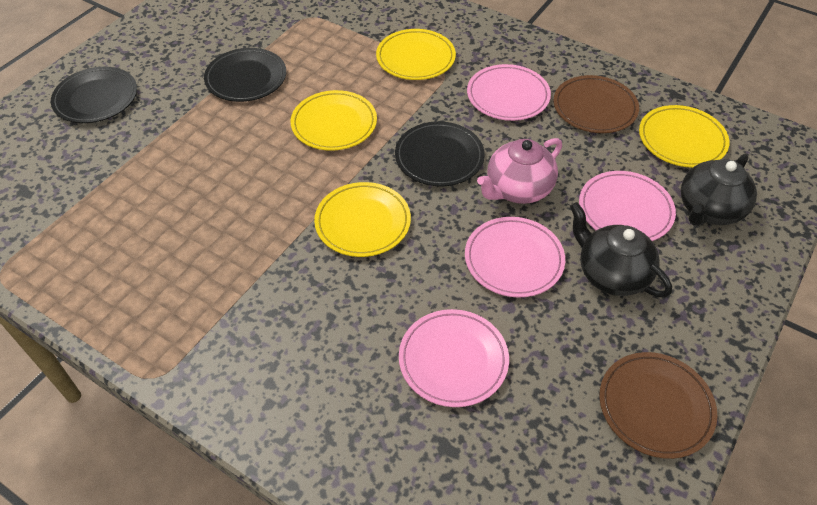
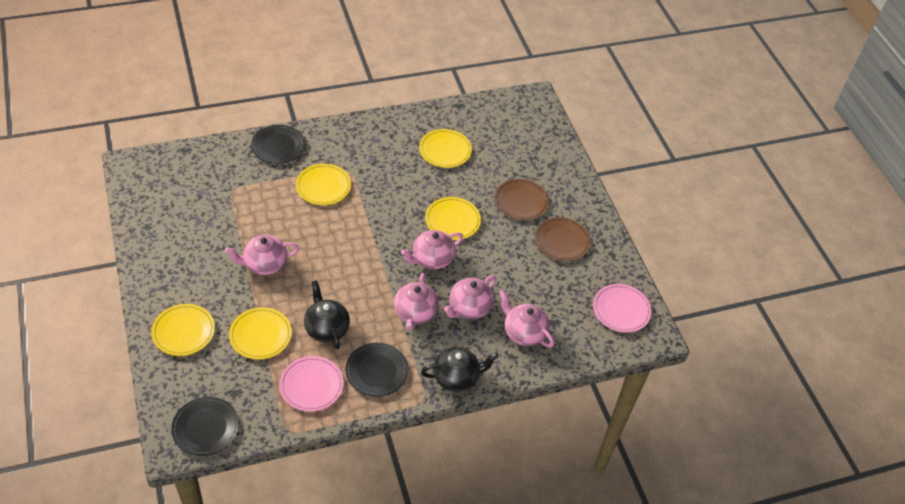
pink plate: [399,309,509,407] [465,217,565,298] [467,64,551,121] [579,171,676,241] = 4 -> [279,356,344,412] [593,284,652,333] = 2
pink teapot: [477,138,562,204] = 1 -> [225,235,299,275] [394,273,439,331] [401,230,463,269] [444,276,496,319] [499,290,554,347] = 5
yellow plate: [291,90,377,151] [314,182,411,257] [376,29,456,80] [639,105,729,168] = 4 -> [151,304,215,356] [229,307,292,359] [296,164,351,205] [419,129,472,168] [425,197,481,240] = 5

